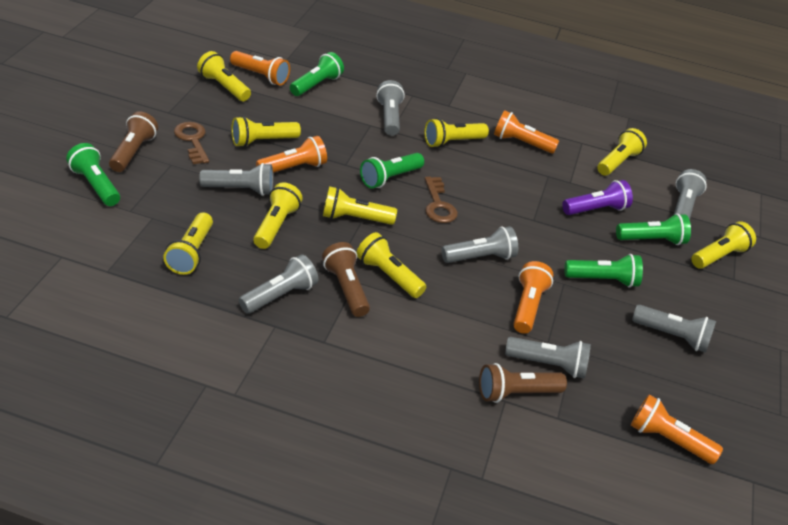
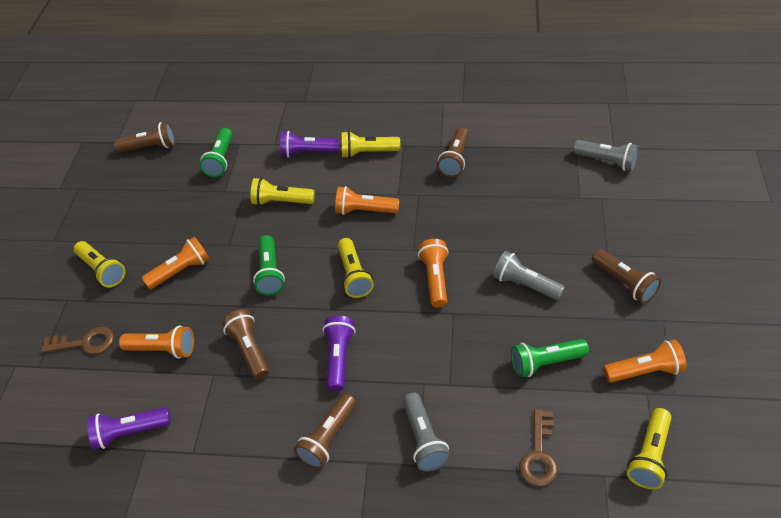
brown flashlight: [109,111,158,172] [322,242,370,317] [479,363,567,403] = 3 -> [114,122,175,153] [222,309,269,380] [294,393,356,469] [437,127,469,177] [592,249,661,304] = 5
green flashlight: [66,143,120,206] [290,52,344,96] [360,153,424,189] [564,254,643,288] [616,213,691,245] = 5 -> [200,128,233,177] [253,235,285,295] [511,339,589,377] = 3
grey flashlight: [199,163,273,196] [239,254,318,314] [376,80,405,136] [441,226,518,263] [505,337,591,379] [632,305,716,353] [674,169,707,220] = 7 -> [403,392,451,471] [493,251,565,300] [573,140,639,171] = 3
purple flashlight: [562,180,633,215] = 1 -> [87,407,171,450] [280,131,339,158] [323,315,356,392] = 3
yellow flashlight: [163,212,213,275] [197,51,251,101] [231,116,301,147] [253,183,303,249] [323,186,397,225] [357,232,426,298] [424,118,489,148] [597,128,647,176] [691,221,756,269] = 9 -> [74,241,125,287] [250,178,315,206] [338,238,374,298] [342,131,400,158] [627,408,672,489] = 5

